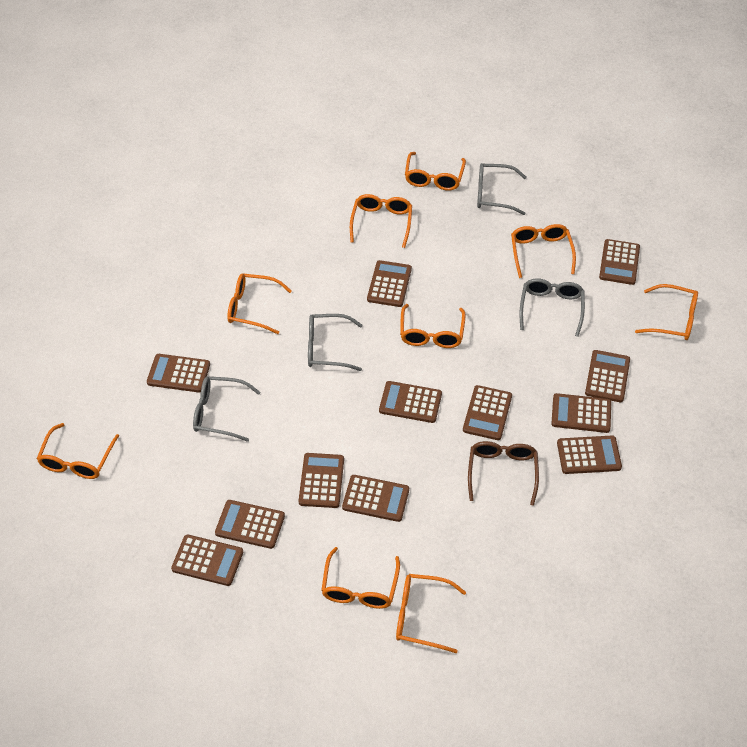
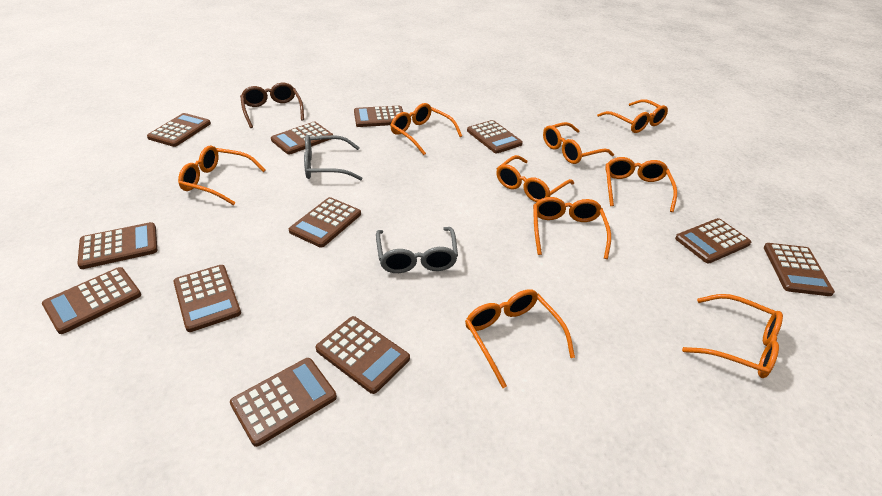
grey glasses: [193,376,261,442] [308,314,362,371] [477,163,527,215] [519,278,585,337] = 4 -> [304,135,362,180] [376,227,458,273] = 2

